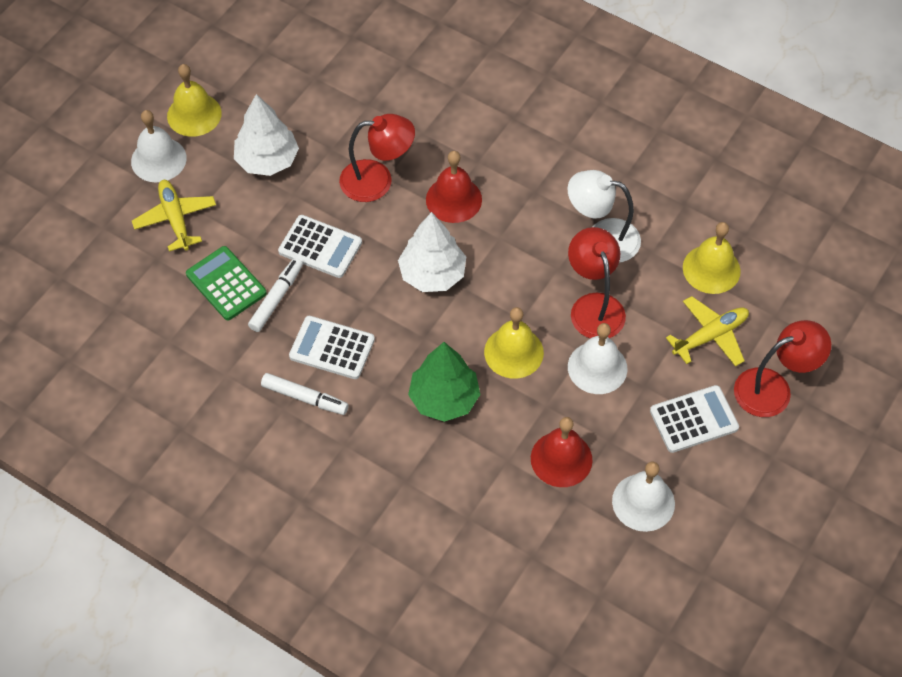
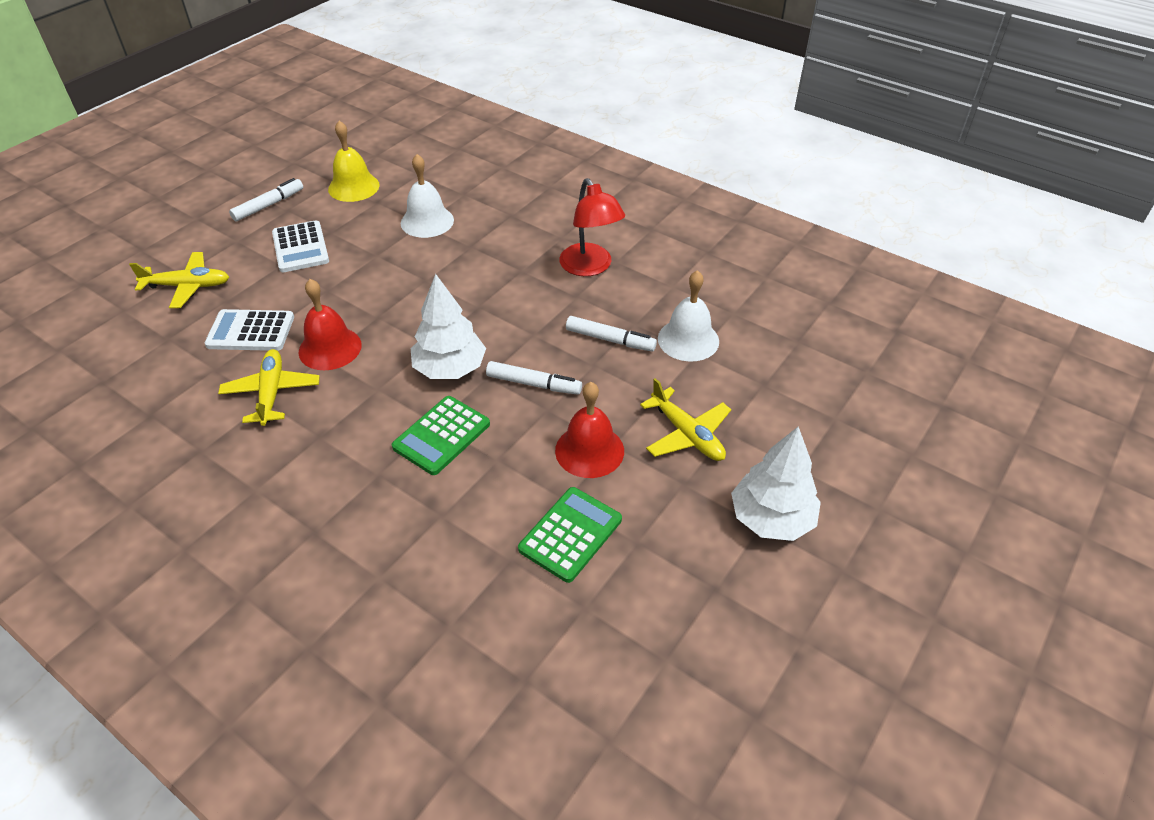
green calculator: [186,246,267,321] = 1 -> [392,396,490,475] [518,487,622,583] = 2
green tree: [408,342,480,422] = 1 -> none = 0
red lamp: [339,114,415,202] [568,227,626,338] [734,320,831,417] = 3 -> [559,178,625,276] = 1
white bell: [131,110,187,182] [568,323,628,394] [612,462,675,532] = 3 -> [401,154,454,238] [658,270,719,362] = 2
white calculator: [278,215,362,278] [289,316,375,379] [650,385,739,453] = 3 -> [205,309,294,351] [272,220,329,272] = 2
white lamp: [568,170,641,263] = 1 -> none = 0
white marker: [248,258,303,332] [261,373,349,415] = 2 -> [229,178,303,222] [486,361,582,395] [566,316,657,351] = 3
yellow bell: [167,64,222,137] [484,307,544,379] [683,222,741,294] = 3 -> [328,121,380,202] = 1
yellow plane: [132,180,216,252] [666,296,749,367] = 2 -> [129,252,229,308] [218,349,320,426] [640,378,731,461] = 3

